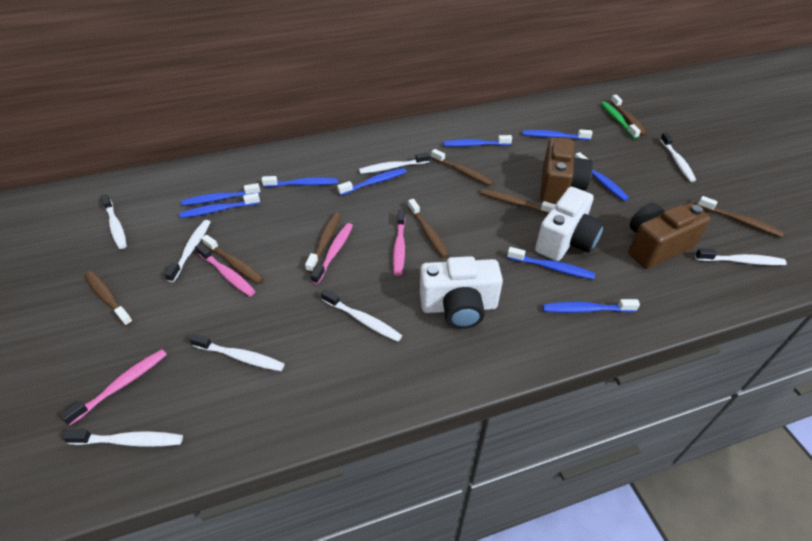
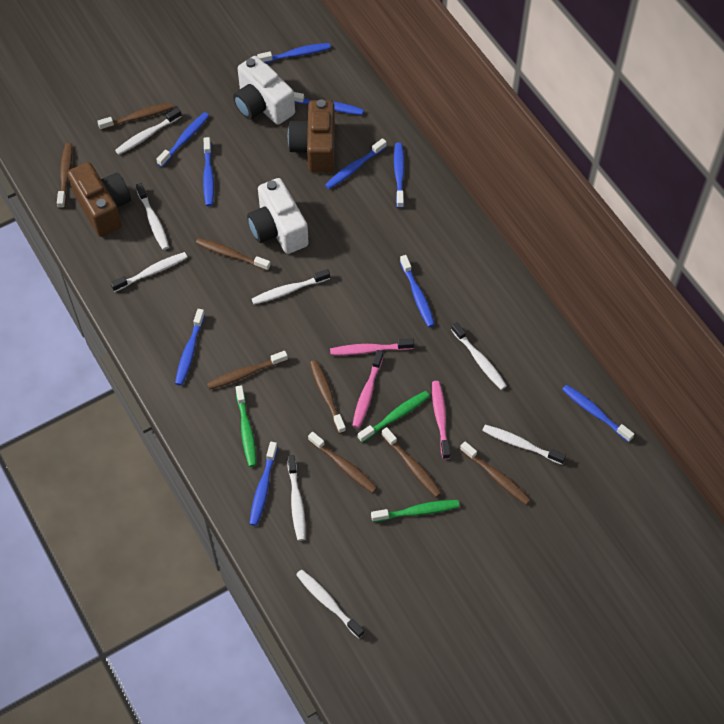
blue toothbrush: [179,193,260,218] [181,183,260,206] [262,176,338,187] [337,168,406,196] [443,135,512,147] [507,247,595,279] [522,129,593,140] [543,299,640,313] [575,152,629,201] = 9 -> [156,112,209,167] [175,309,205,386] [203,137,214,206] [249,442,278,526] [257,43,331,63] [294,92,364,115] [325,138,387,189] [394,142,405,208] [400,255,435,327] [562,385,634,442] = 10
green toothbrush: [601,101,641,139] = 1 -> [236,385,257,467] [358,391,430,443] [371,500,460,522] = 3
pink toothbrush: [60,349,167,425] [195,243,256,296] [311,223,353,284] [393,210,406,276] = 4 -> [330,338,414,355] [352,350,383,428] [432,381,450,459] = 3

